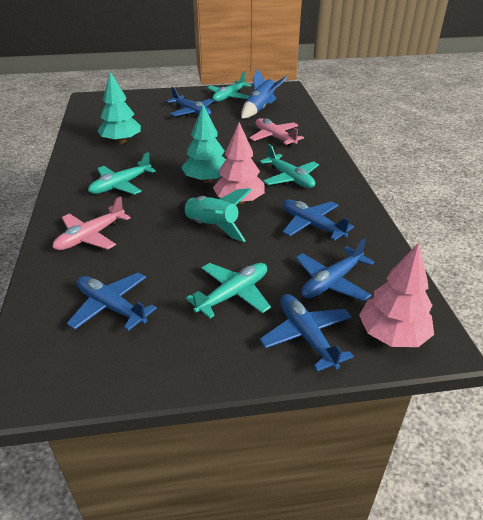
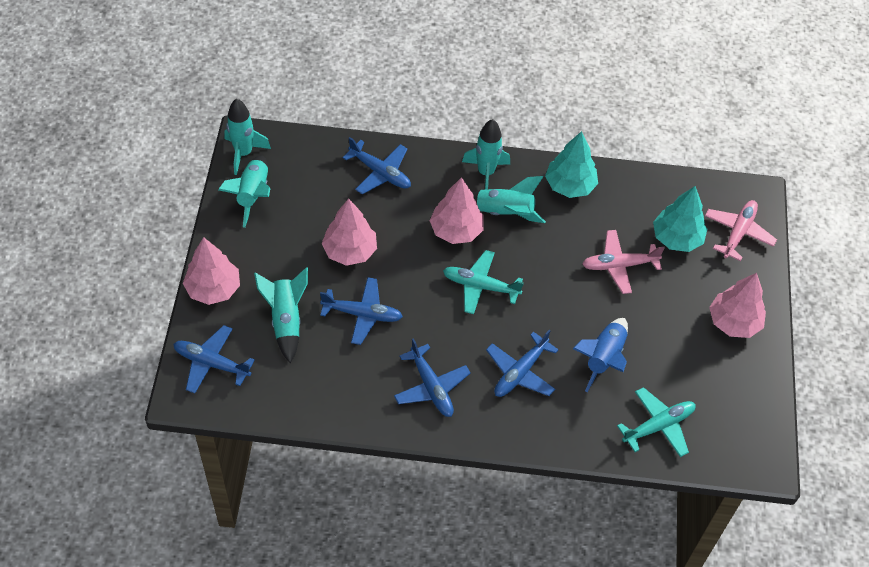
pink tree: [213,122,265,204] [359,243,434,347] = 2 -> [183,237,240,305] [322,198,377,266] [429,177,484,244] [709,273,766,338] = 4
turquoise plane: [88,152,156,195] [186,263,271,318] [207,72,252,102] [260,144,319,188] = 4 -> [443,250,524,314] [617,387,696,457] = 2
turquoise rocket: [178,188,252,242] = 1 -> [218,156,270,228] [224,98,271,175] [254,267,308,363] [462,119,510,190] [472,176,546,223] = 5

